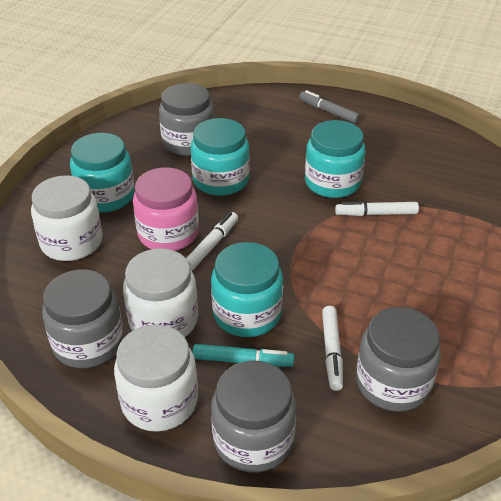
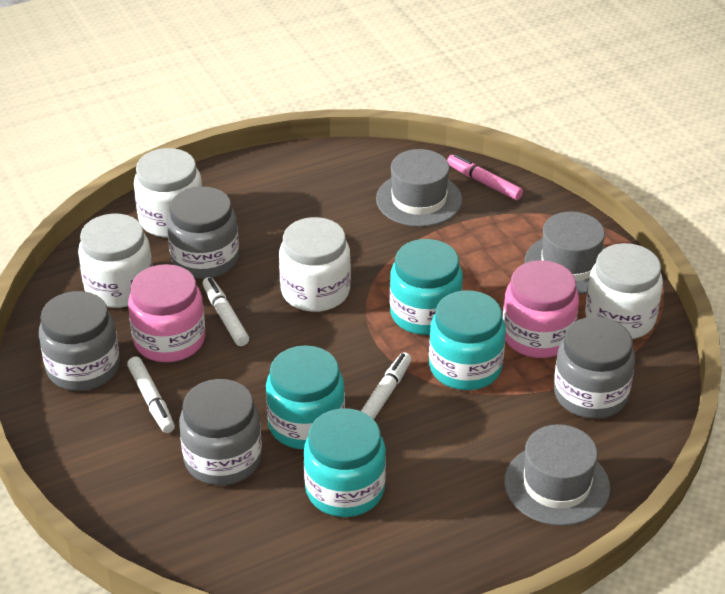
grey hat: none = 0 -> [376,149,462,227] [504,424,610,526] [525,211,606,294] = 3
grey marker: [299,90,360,123] = 1 -> none = 0
pink jar: [133,167,199,251] = 1 -> [128,264,205,362] [503,260,579,358] = 2
pink marker: none = 0 -> [447,154,523,200] = 1
turquoise marker: [192,344,294,367] = 1 -> none = 0
white jar: [31,176,103,261] [114,324,198,432] [123,248,198,337] = 3 -> [78,214,153,308] [134,148,202,238] [279,217,351,312] [585,243,663,339] = 4

